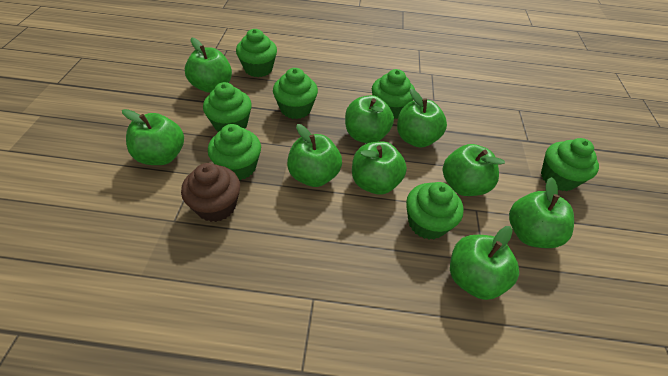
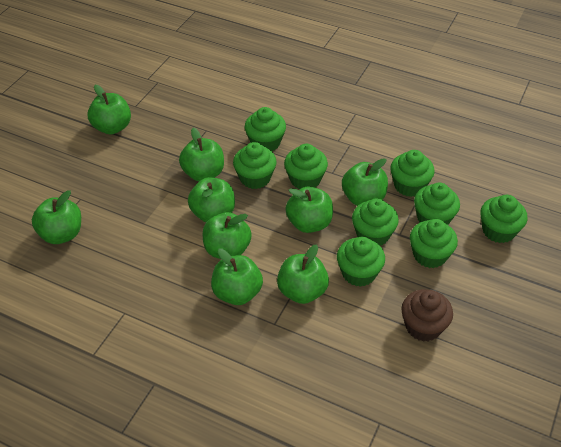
green cupcake: [203,82,252,132] [208,124,261,180] [236,29,277,77] [273,68,318,119] [372,69,415,119] [406,182,464,240] [541,138,599,191] = 7 -> [233,142,277,189] [245,107,286,151] [284,144,328,189] [337,237,385,287] [352,198,399,246] [390,150,435,197] [410,219,458,268] [414,183,460,225] [480,195,528,243] = 9

